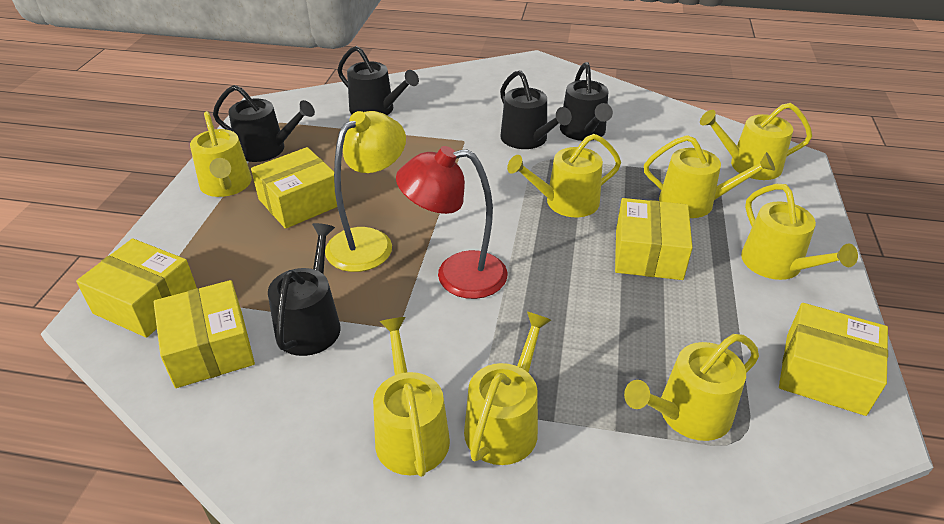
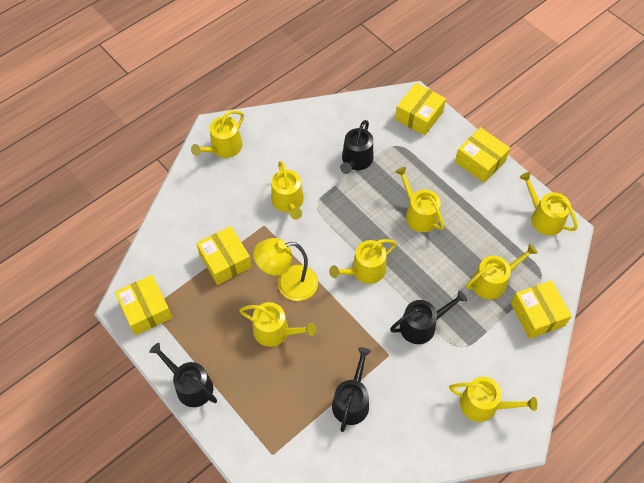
black watering can: [213,85,315,162] [268,223,341,356] [337,46,419,115] [500,70,572,149] [560,62,613,141] = 5 -> [149,343,217,407] [332,347,371,432] [340,120,373,174] [390,290,467,344] = 4
red lamp: [396,146,507,299] = 1 -> none = 0

